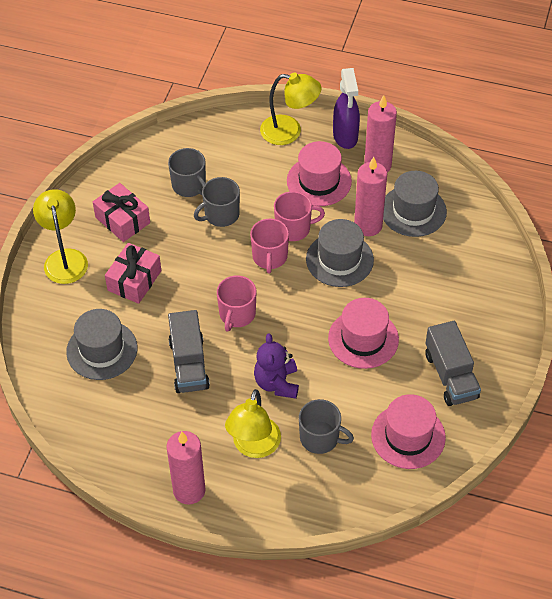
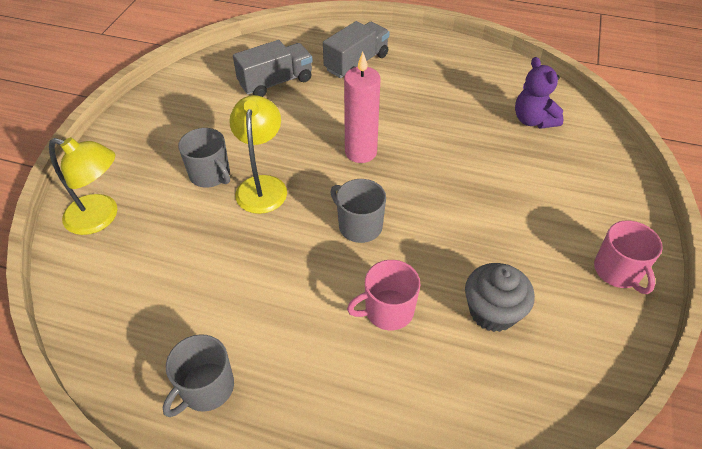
grey cupcake: none = 0 -> [465,263,535,332] = 1
grey hat: [66,309,137,380] [306,219,374,287] [383,171,447,237] = 3 -> none = 0
pink candle: [166,431,206,504] [354,157,387,236] [364,95,397,172] = 3 -> [344,52,381,163] = 1
pink gift: [93,183,150,242] [105,243,161,304] = 2 -> none = 0
pink hat: [287,141,352,206] [328,298,399,369] [371,394,446,469] = 3 -> none = 0
pink mug: [217,276,256,332] [250,219,289,274] [274,191,325,241] = 3 -> [347,260,420,330] [594,220,663,294] = 2
purple spray bottle: [333,68,360,149] = 1 -> none = 0
yellow lamp: [33,189,88,284] [225,389,281,458] [260,73,322,145] = 3 -> [49,137,117,235] [229,95,287,214] = 2

